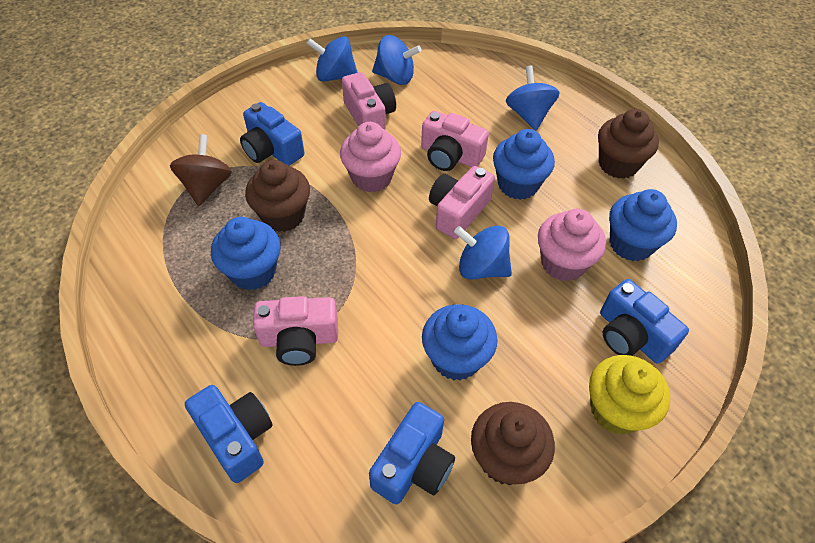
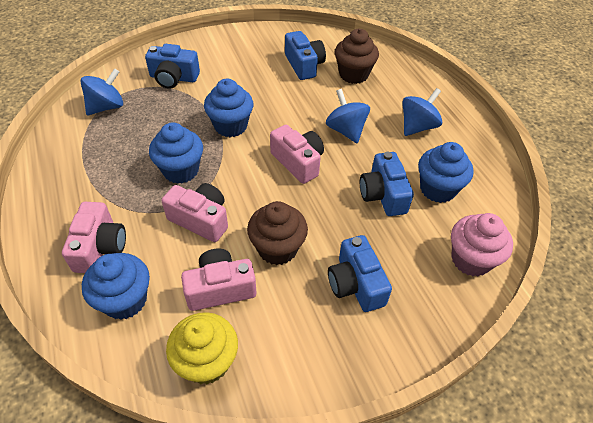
blue spinning top: [306,36,358,82] [372,35,422,85] [454,225,512,279] [506,65,560,130] = 4 -> [81,68,123,115] [326,89,370,143] [402,88,442,136] = 3
brown cupcake: [245,160,310,232] [471,402,555,485] [598,109,659,179] = 3 -> [247,201,308,265] [335,29,379,84] = 2
brown spinning top: [170,134,232,206] = 1 -> none = 0
pink cupcake: [340,122,401,192] [538,209,606,281] = 2 -> [451,213,513,276] = 1

